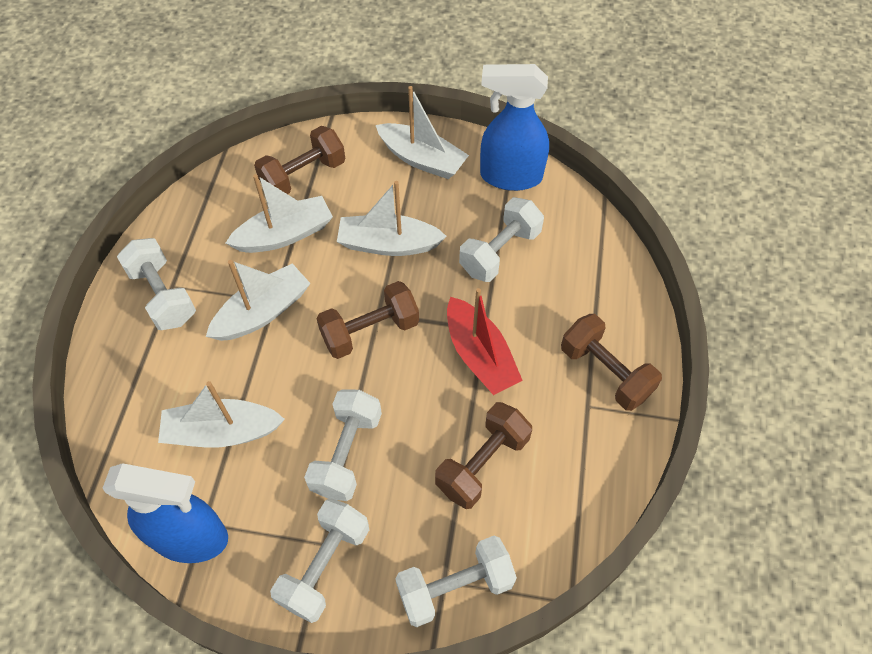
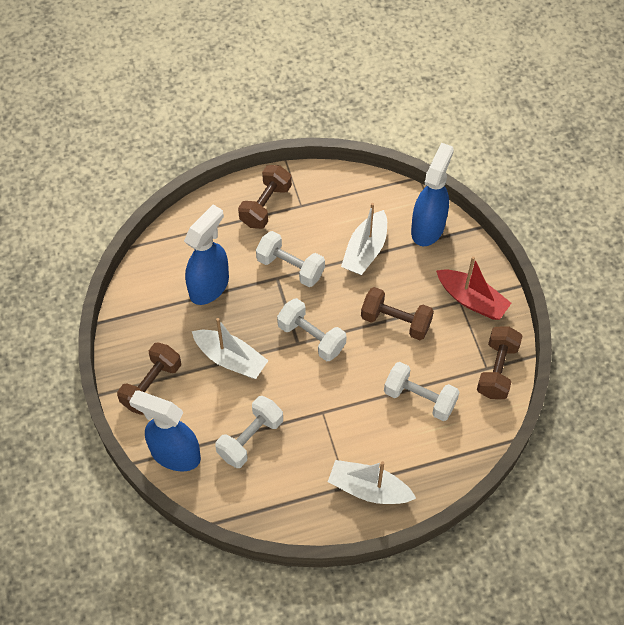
blue spray bottle: [103,463,228,563] [480,64,549,191] = 2 -> [129,390,201,471] [184,204,229,305] [411,143,454,246] = 3
white boat: [158,381,285,448] [206,260,311,341] [225,174,333,253] [337,181,447,256] [376,86,469,179] = 5 -> [192,318,268,379] [328,460,416,504] [341,203,387,275] = 3
white dumbbell: [117,238,196,330] [270,498,369,623] [304,390,382,501] [395,536,517,627] [459,197,544,282] = 5 -> [215,396,283,468] [256,231,325,287] [277,298,347,361] [384,362,460,421] = 4

